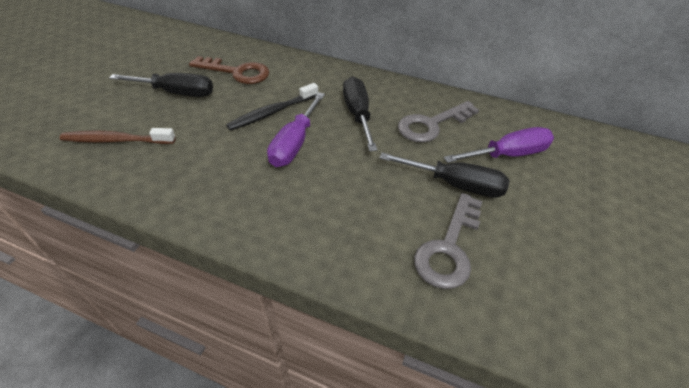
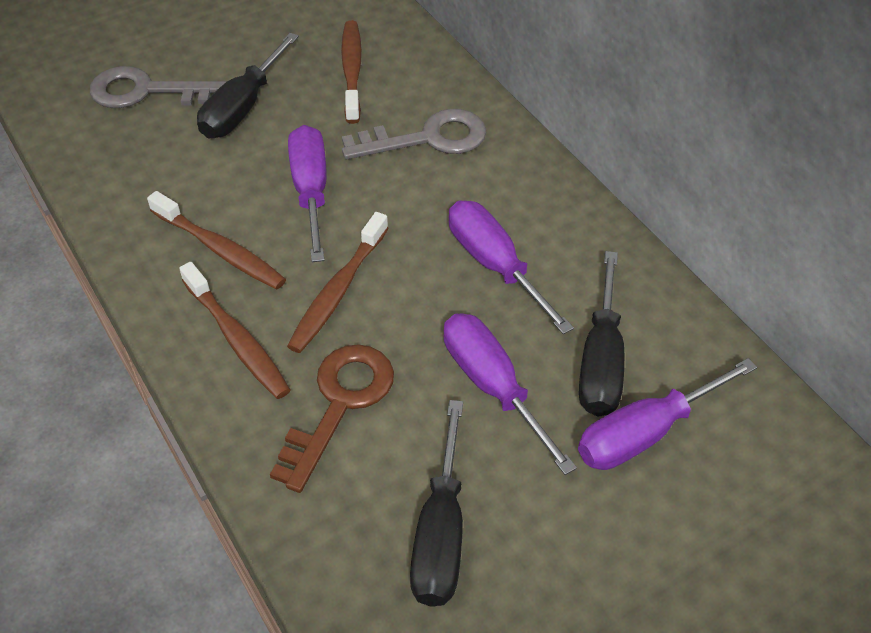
black toothbrush: [226,83,318,131] = 1 -> none = 0
brown toothbrush: [59,128,176,144] = 1 -> [147,191,286,289] [179,262,291,399] [287,212,388,353] [341,20,362,124] = 4
purple screwdriver: [267,92,325,167] [444,127,554,163] = 2 -> [288,125,327,262] [444,313,577,475] [449,200,574,334] [578,358,757,470] = 4

